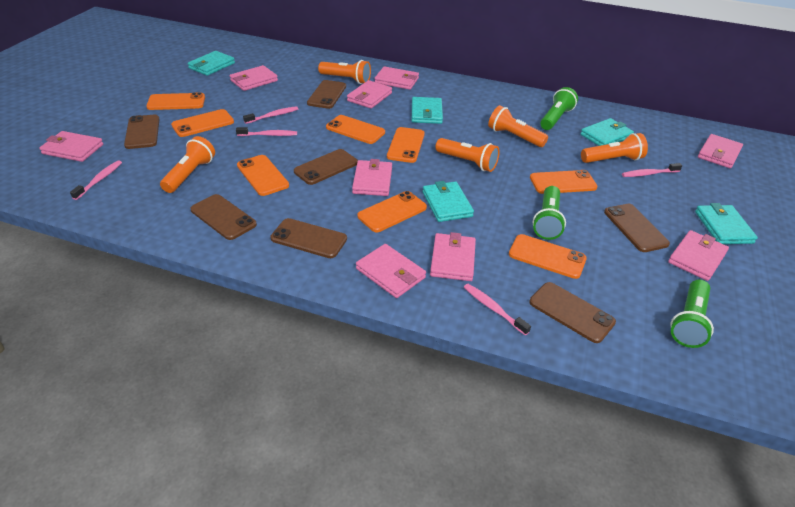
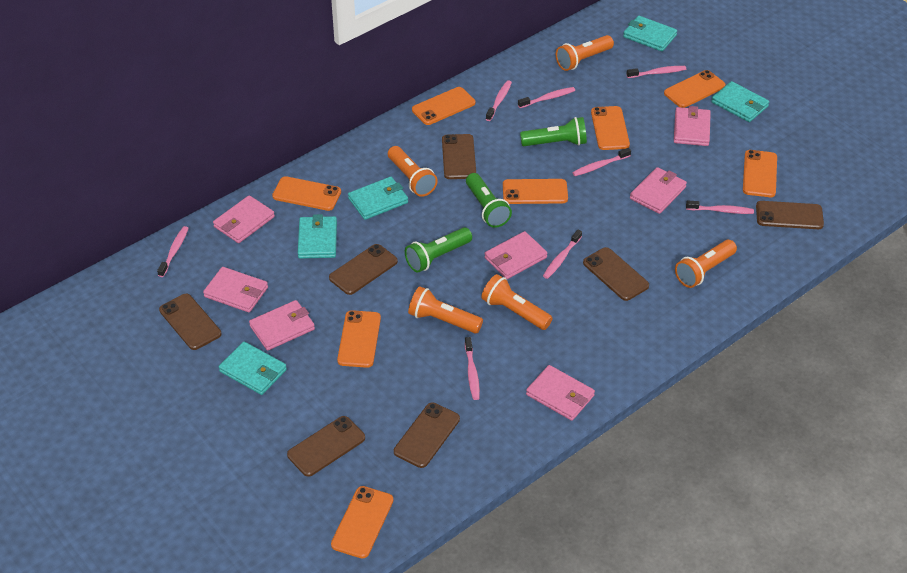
pink toothbrush: [70,160,122,200] [236,127,297,136] [243,106,298,124] [464,284,531,335] [622,163,682,177] = 5 -> [157,226,189,277] [465,337,480,400] [486,80,512,121] [518,87,575,108] [543,230,582,279] [572,148,631,176] [626,66,686,78] [686,200,754,214] = 8
pink wallet: [39,131,103,162] [230,65,278,91] [347,80,392,109] [352,159,392,196] [356,244,426,298] [375,66,419,90] [430,232,476,281] [668,230,729,281] [698,134,743,168] = 9 -> [203,267,268,312] [213,195,275,243] [249,300,315,351] [484,231,547,279] [526,365,595,421] [630,167,687,214] [674,106,711,146] = 7

